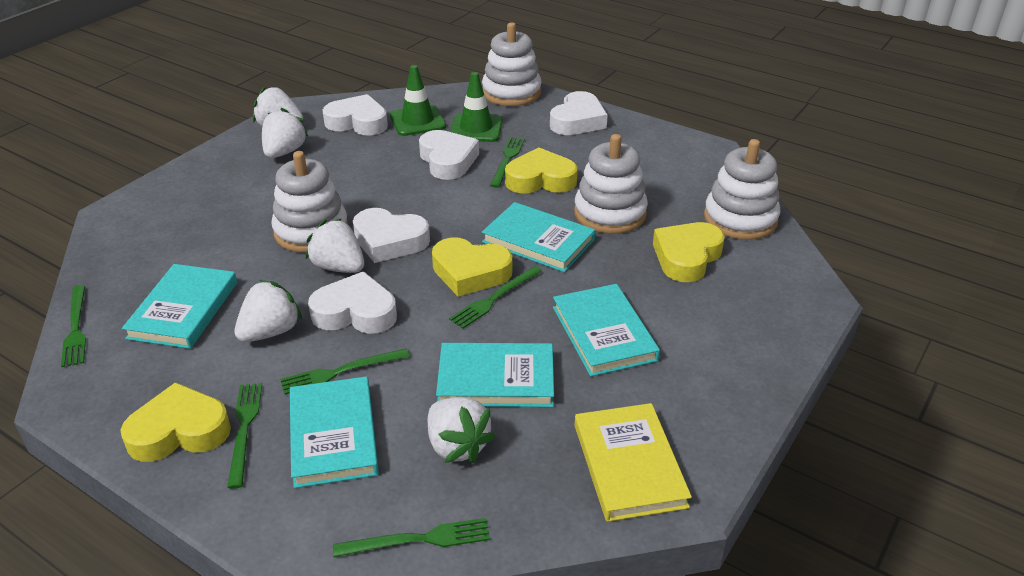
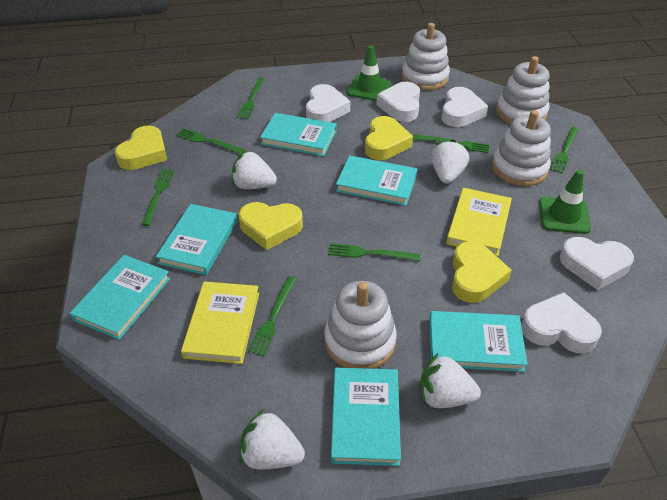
green fork: [61,285,86,367] [227,383,262,489] [280,348,410,395] [333,518,490,557] [449,266,542,329] [490,137,525,188] = 6 -> [141,169,174,226] [176,128,245,154] [236,78,265,119] [248,276,296,356] [328,243,420,261] [413,134,489,153] [550,127,579,173] = 7
turquoise book: [122,264,237,349] [290,377,379,488] [436,343,554,407] [482,202,595,272] [553,284,660,377] = 5 -> [70,255,171,340] [156,204,238,275] [260,113,337,156] [331,368,401,466] [336,155,417,206] [429,311,528,372] = 6
white strawberry: [235,280,302,342] [253,87,303,126] [262,108,308,158] [306,219,364,273] [428,397,496,463] = 5 -> [232,150,277,189] [239,409,305,469] [420,353,481,408] [431,139,469,184] = 4
yellow book: [575,403,692,522] = 1 -> [181,281,259,364] [446,188,512,256] = 2

